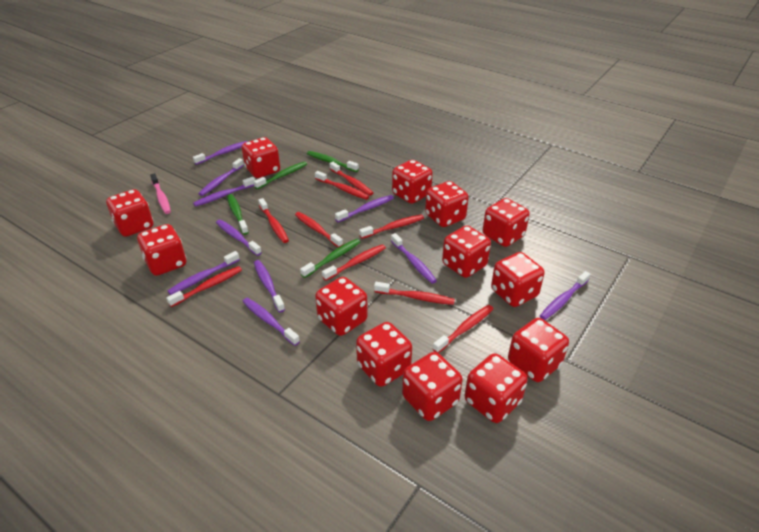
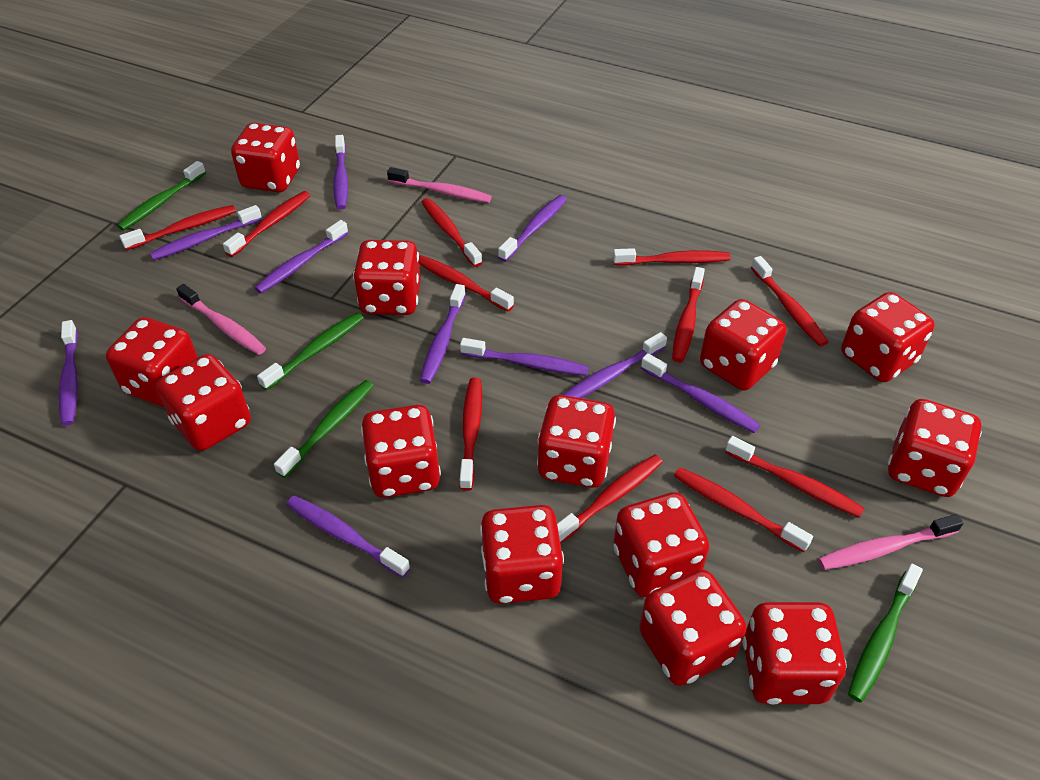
pink toothbrush: [150,173,171,214] = 1 -> [176,284,266,355] [387,167,492,203] [818,514,963,570] = 3
red toothbrush: [166,266,242,307] [258,198,289,243] [295,212,343,248] [315,171,369,200] [322,244,386,281] [329,162,373,196] [359,214,424,239] [374,282,455,305] [433,305,493,353] = 9 -> [119,205,236,250] [223,191,310,257] [419,255,514,312] [422,198,482,267] [459,378,482,491] [557,455,663,544] [613,248,731,266] [672,267,705,363] [674,467,813,553] [725,436,865,518] [751,256,828,346] = 11

